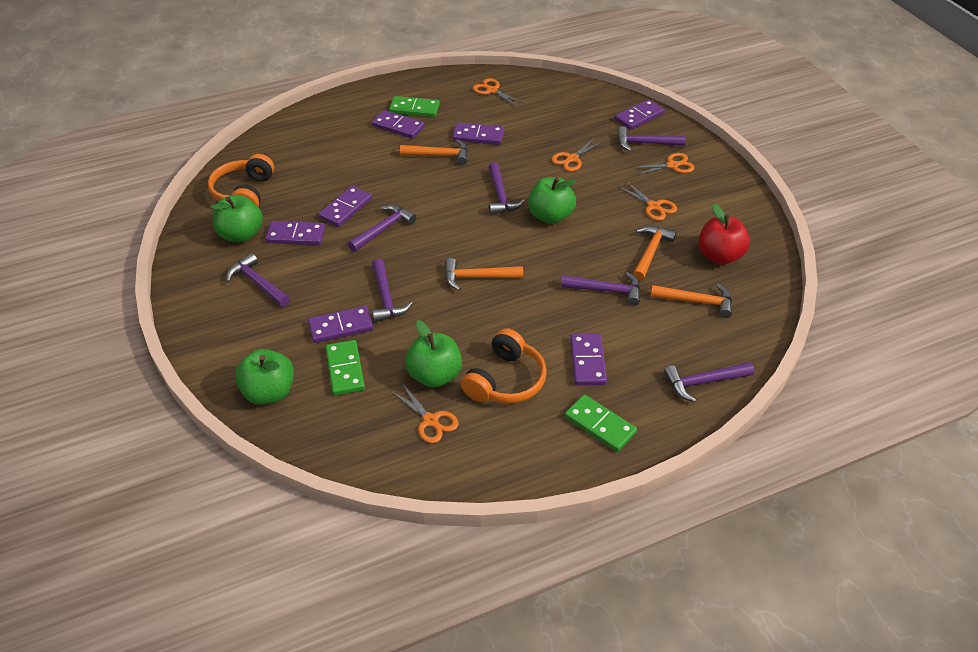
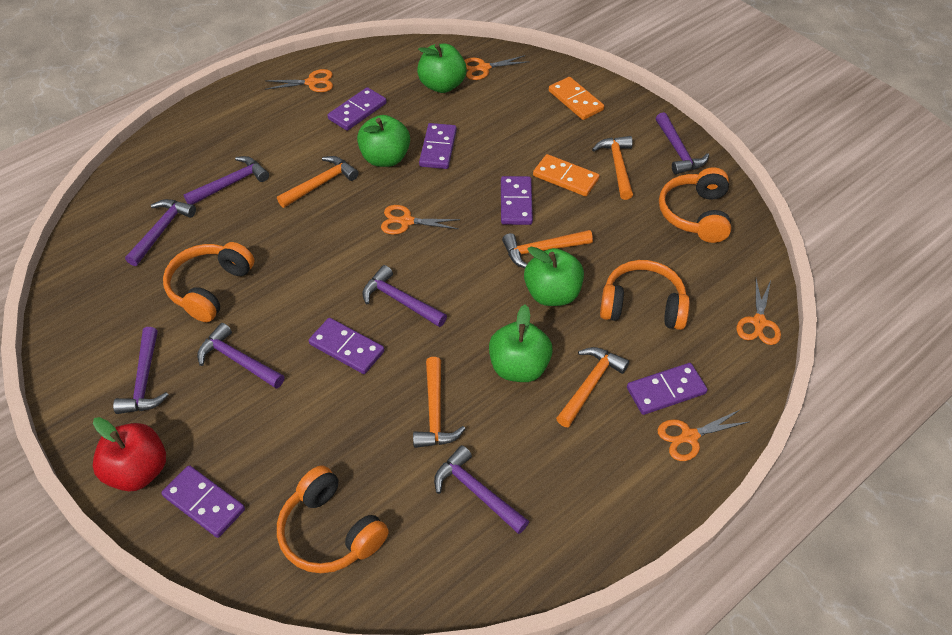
green domino: [326,340,365,396] [389,96,440,117] [565,394,637,452] = 3 -> none = 0
orange domino: none = 0 -> [533,154,600,197] [549,77,604,120] = 2
orange hammer: [400,139,468,165] [445,258,523,290] [632,226,676,281] [651,283,732,318] = 4 -> [277,156,359,208] [413,357,465,448] [502,230,593,268] [556,347,629,427] [592,136,633,200] = 5
orange headphones: [208,154,274,206] [461,328,547,404] = 2 -> [163,242,255,322] [277,466,389,573] [600,260,690,330] [659,167,731,243] = 4
purple domino: [266,221,325,245] [308,306,373,343] [318,186,372,227] [372,110,425,139] [452,123,504,145] [570,334,607,386] [615,99,665,130] = 7 -> [161,465,245,538] [309,318,384,374] [328,87,387,131] [419,123,457,169] [501,176,533,225] [627,363,708,415] = 6

